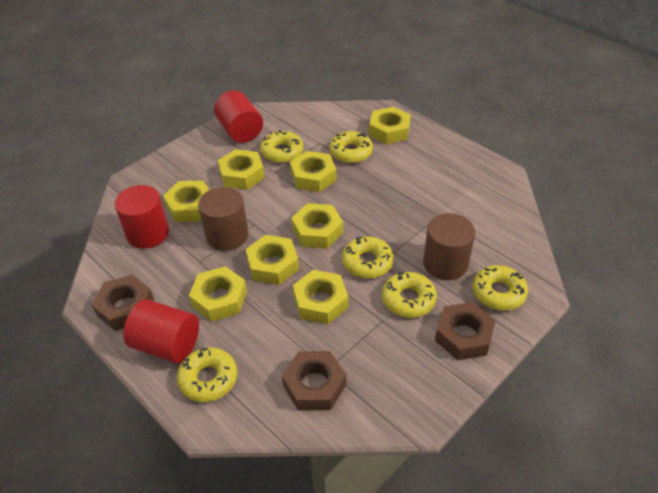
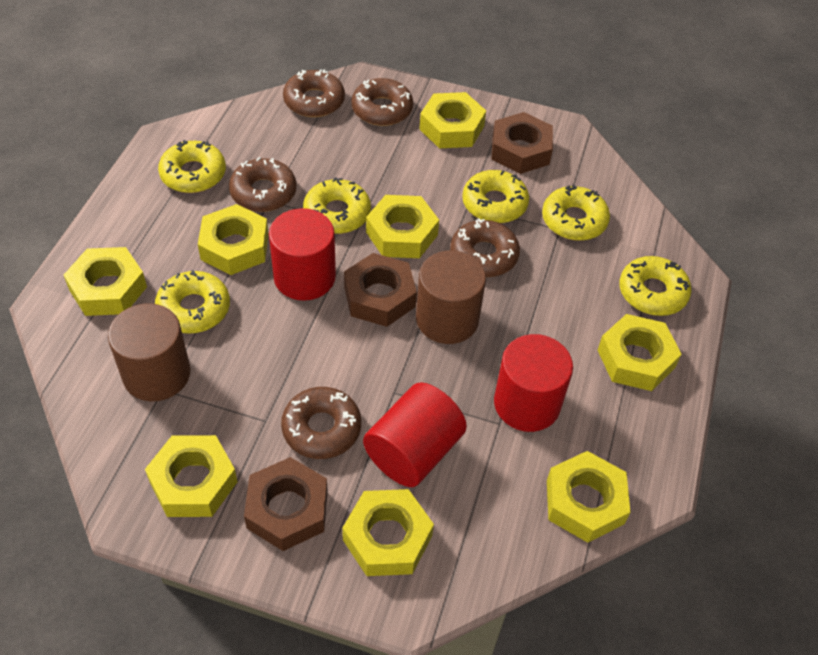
brown donut: none = 0 -> [229,157,297,212] [281,387,361,459] [283,69,345,117] [352,78,413,126] [450,218,520,277] = 5

